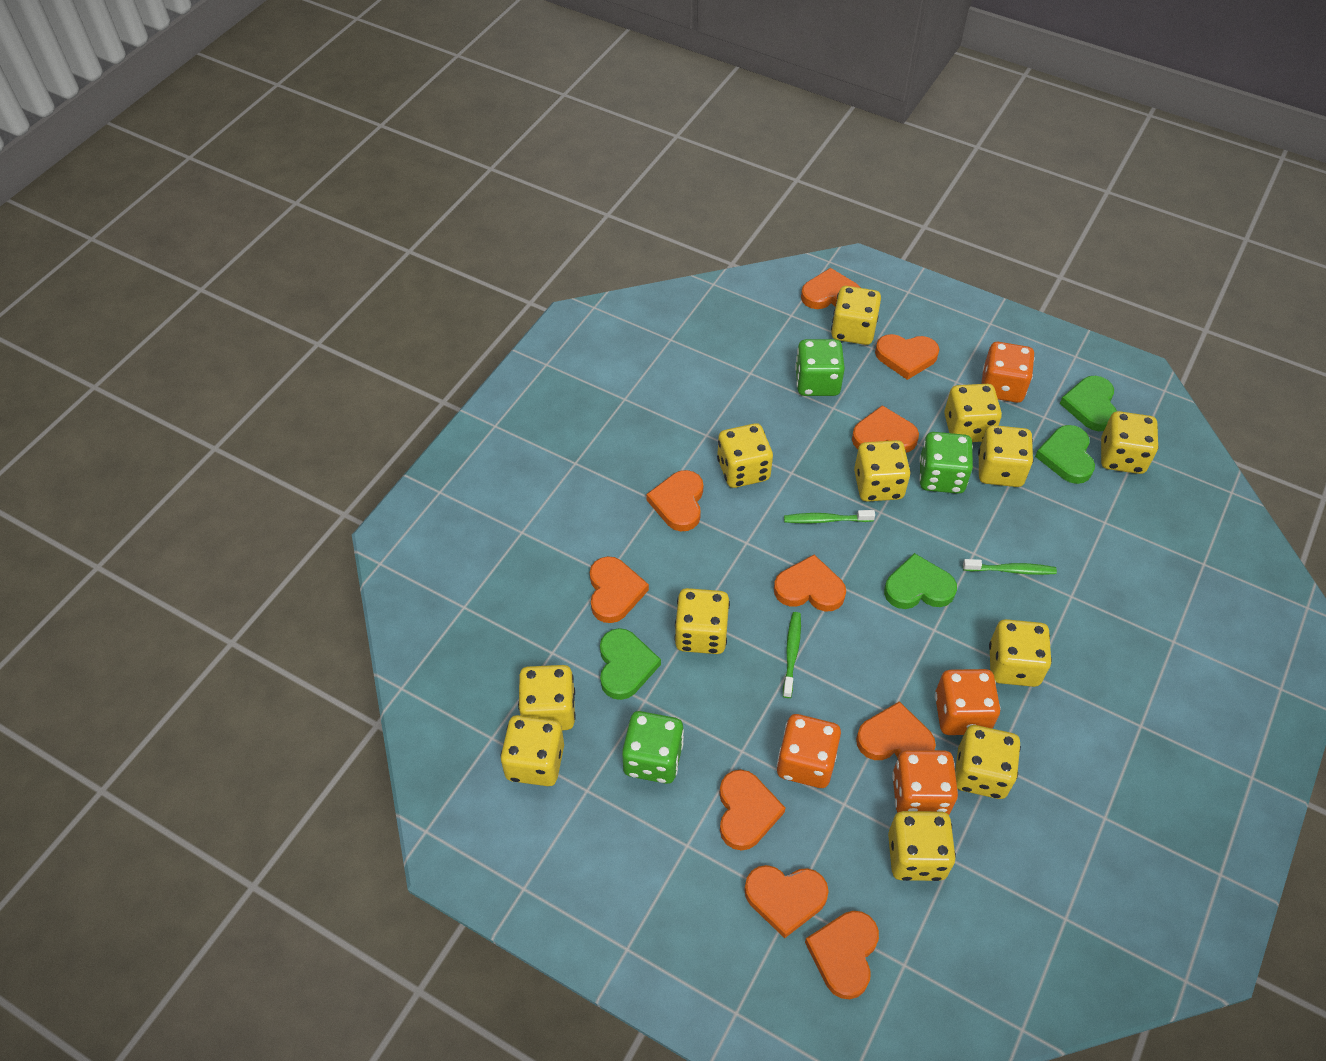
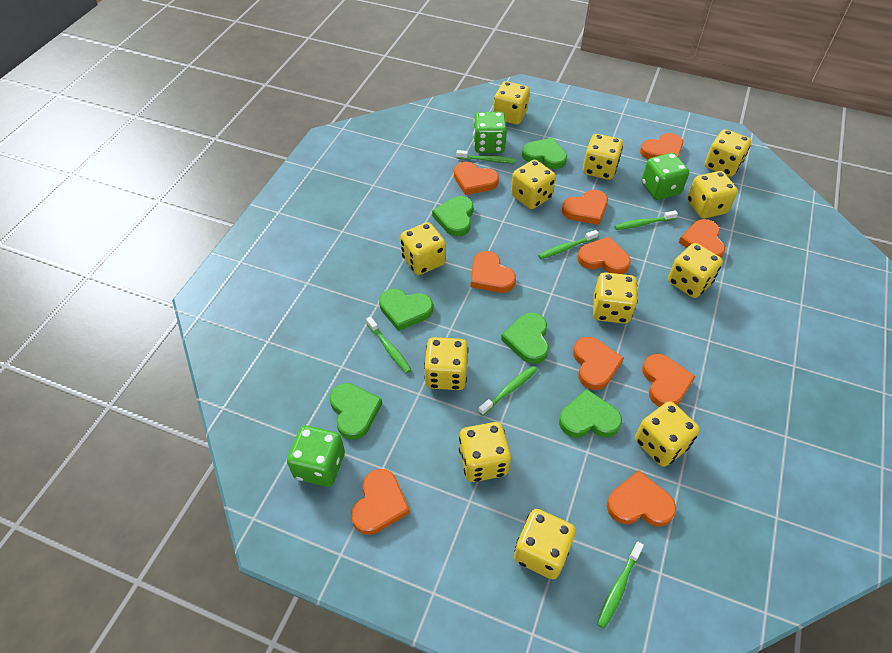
green heart: [600,628,661,700] [884,553,957,609] [1035,425,1095,484] [1060,376,1117,431] = 4 -> [330,383,382,440] [379,289,433,331] [432,196,474,236] [501,313,549,364] [522,138,567,169] [559,389,622,438] = 6
green toothbrush: [783,612,801,698] [784,510,875,523] [963,559,1057,575] = 3 -> [366,316,411,373] [456,150,516,163] [478,366,537,416] [538,230,599,259] [597,542,644,629] [614,210,678,230] = 6
orange dice: [777,714,841,788] [892,750,958,815] [935,669,1001,735] [981,342,1035,403] = 4 -> none = 0

